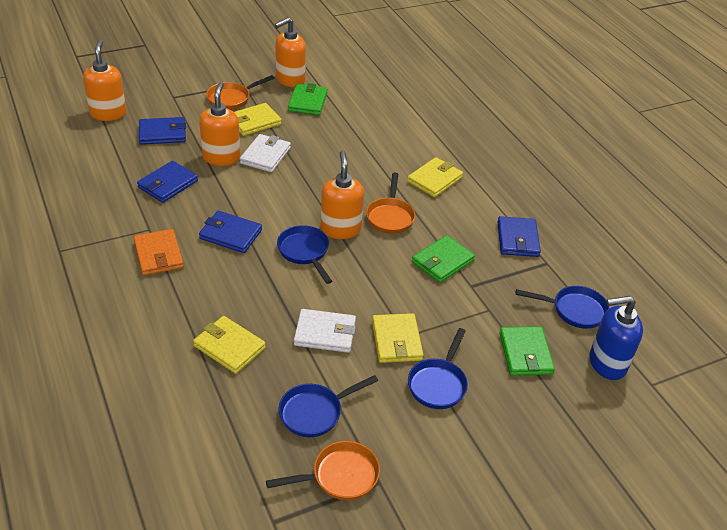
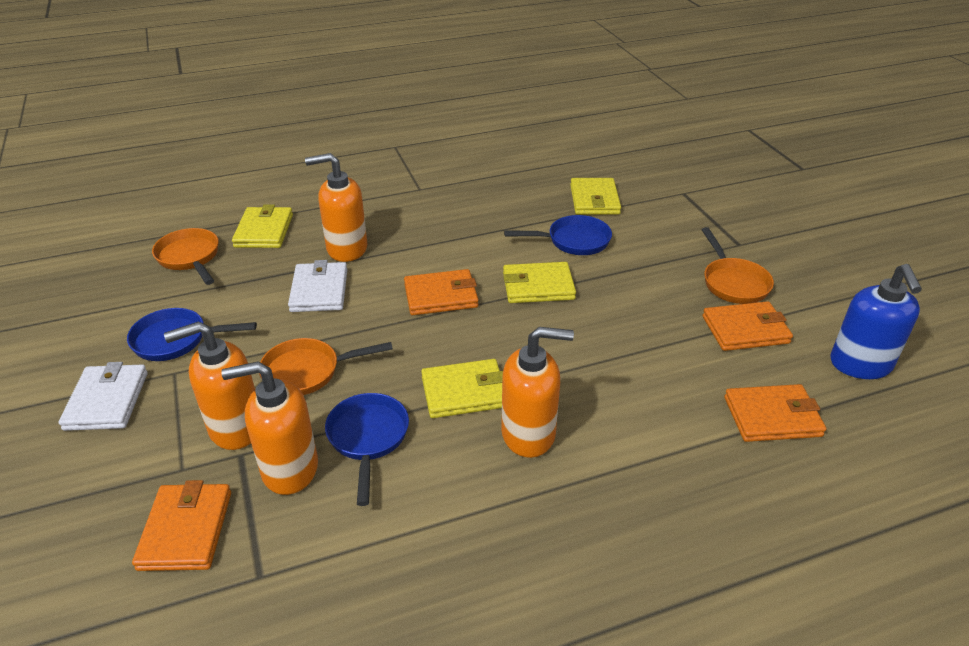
blue pan: [277,225,332,284] [279,375,378,437] [408,328,468,409] [515,286,609,329] = 4 -> [127,308,257,361] [325,393,409,506] [504,215,612,255] = 3
blue wallet: [137,161,198,203] [139,117,186,144] [199,211,262,253] [497,216,541,257] = 4 -> none = 0
green wallet: [288,83,328,115] [412,235,475,283] [499,327,555,376] = 3 -> none = 0
orange wallet: [133,229,184,275] = 1 -> [132,480,231,571] [404,269,479,315] [703,301,793,351] [724,384,826,442] = 4

